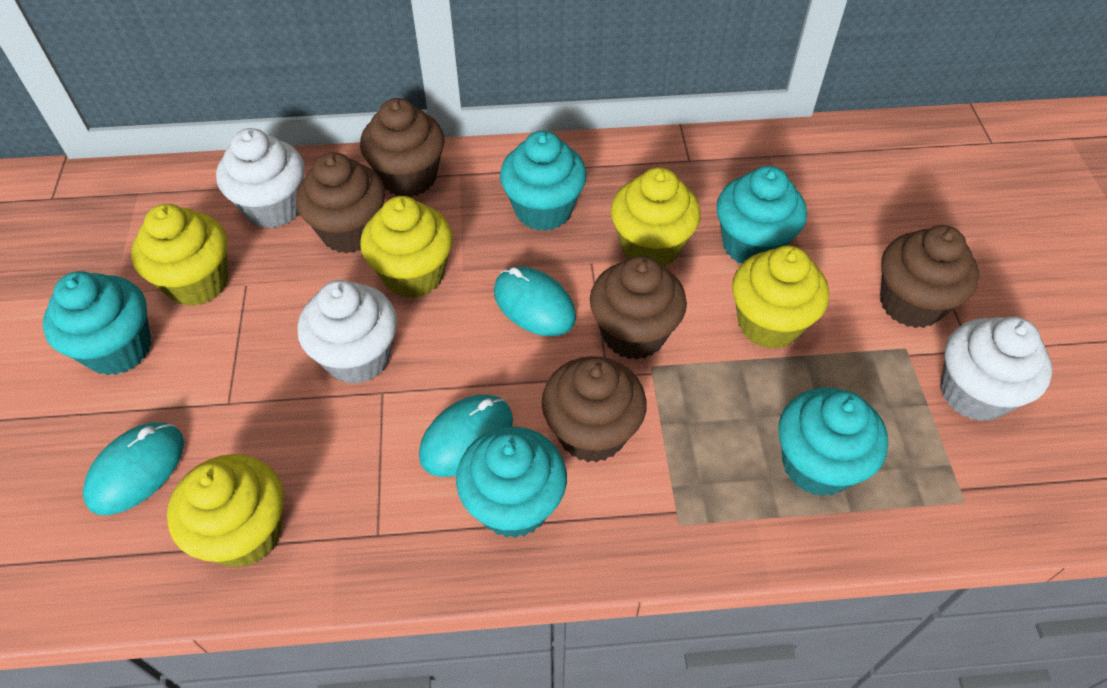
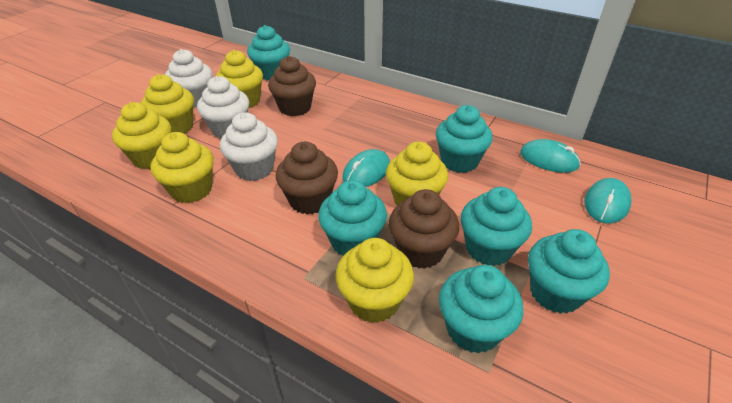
brown cupcake: [296,152,385,253] [360,98,445,197] [542,356,647,463] [590,256,687,359] [880,225,980,328] = 5 -> [268,56,316,116] [276,142,338,214] [389,189,459,269] = 3
turquoise cupcake: [43,271,151,375] [456,427,567,538] [500,131,587,231] [716,166,807,263] [778,388,888,496] = 5 -> [247,25,290,80] [318,180,387,256] [436,105,493,173] [439,265,524,354] [461,187,532,266] [528,229,610,314] = 6
yellow cupcake: [131,204,228,306] [167,454,284,568] [360,196,453,298] [611,167,701,267] [732,246,829,349] = 5 -> [112,102,171,169] [141,74,194,134] [151,132,214,203] [216,50,263,108] [336,238,414,323] [386,142,448,205] = 6

